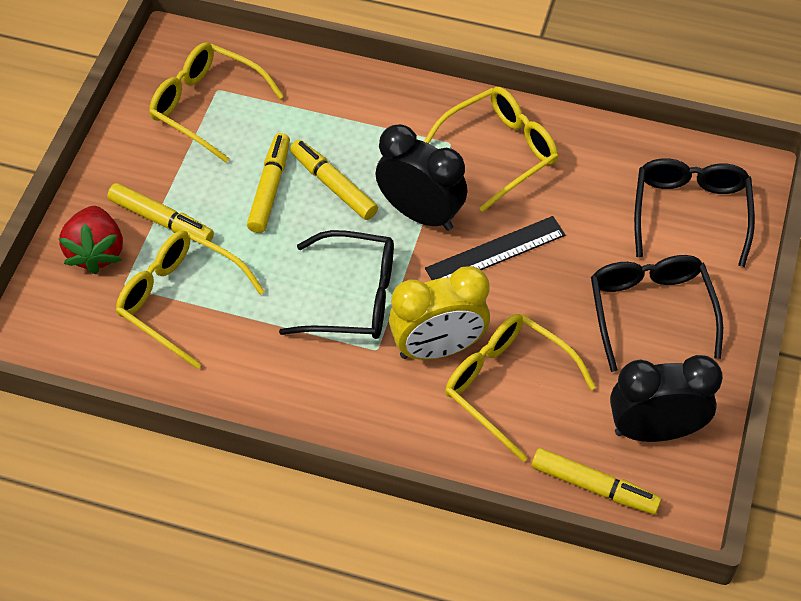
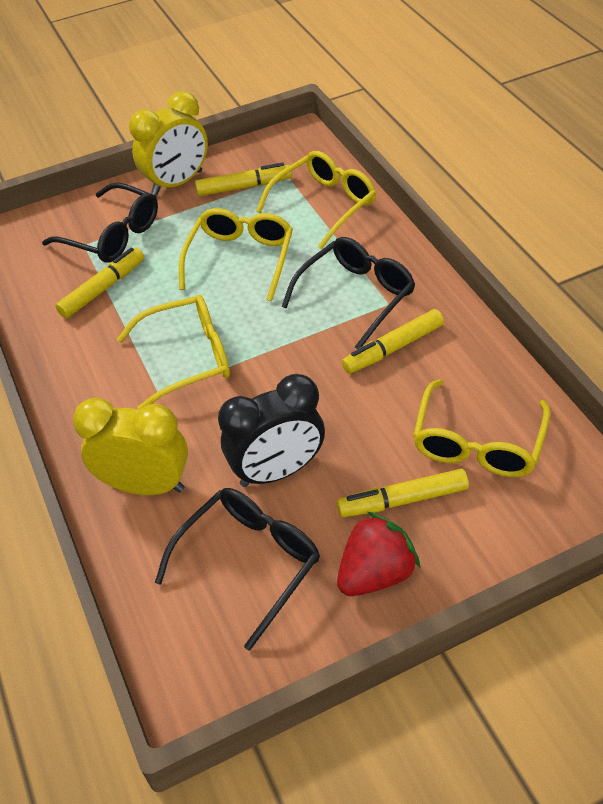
black clock: [375,124,467,231] [610,355,723,442] = 2 -> [218,374,325,487] = 1
black ruler: [425,216,565,280] = 1 -> none = 0
yellow clock: [389,266,490,360] = 1 -> [73,398,188,495] [129,91,208,195] = 2

